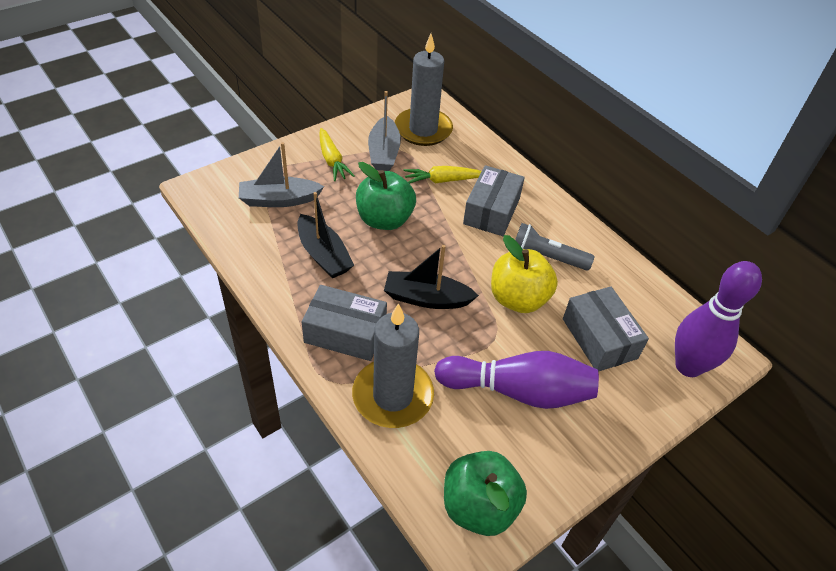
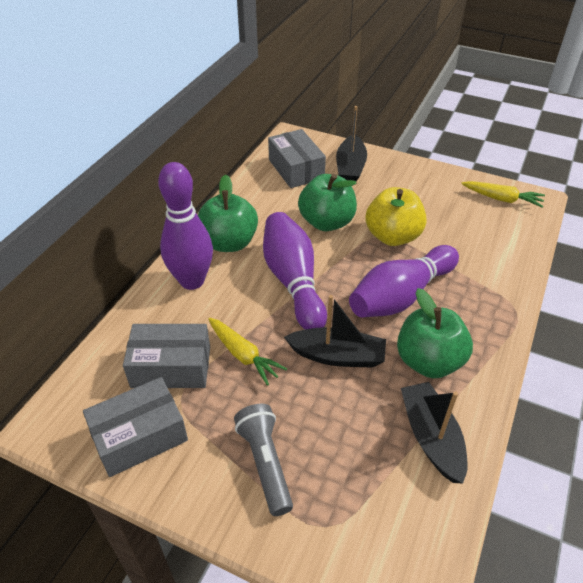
black boat: [298,192,354,278] [384,245,479,309] = 2 -> [284,295,386,368] [336,106,367,181] [401,382,468,483] = 3
green apple: [356,162,416,230] [444,451,527,536] = 2 -> [198,174,258,252] [298,174,357,231] [397,288,473,378] = 3
grey boat: [239,142,324,207] [368,91,401,171] = 2 -> none = 0
grey candle: [352,303,434,428] [395,34,453,146] = 2 -> none = 0
purple bowling pin: [434,351,599,409] [675,261,762,377] = 2 -> [158,162,213,290] [263,212,327,329] [349,245,459,317] = 3

